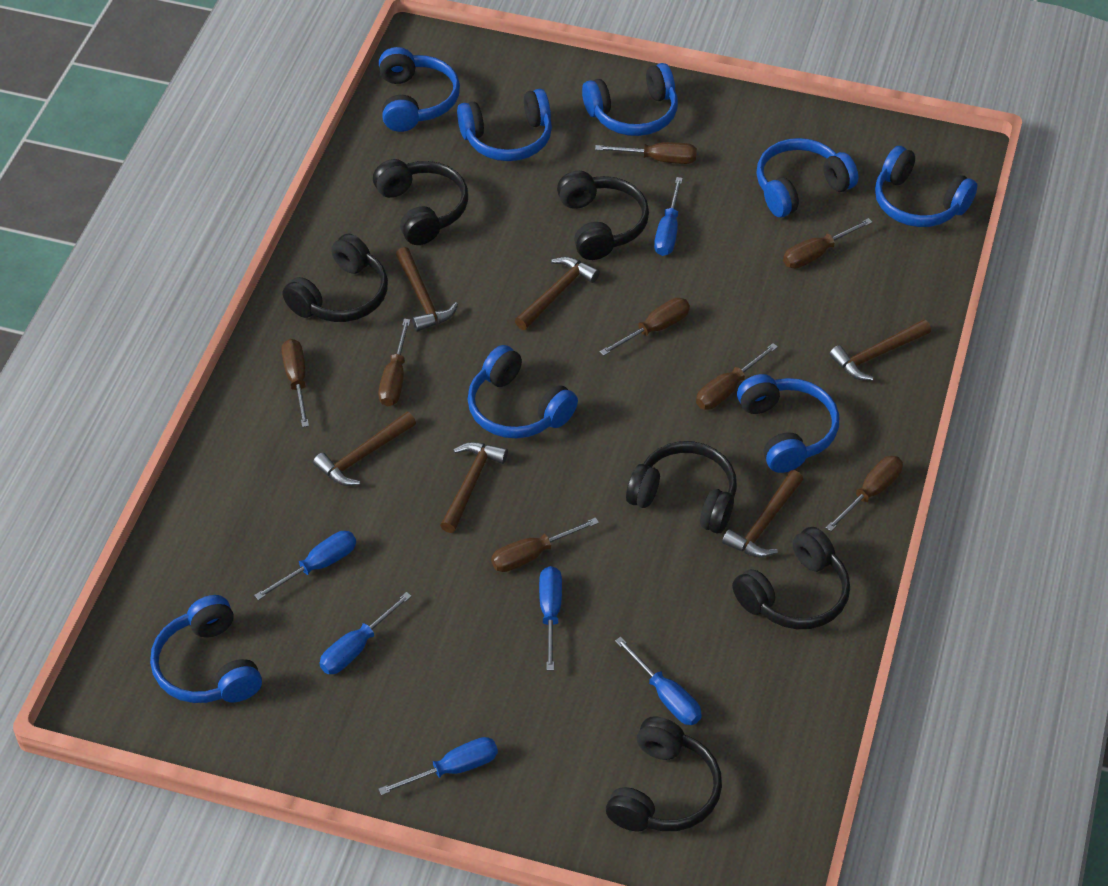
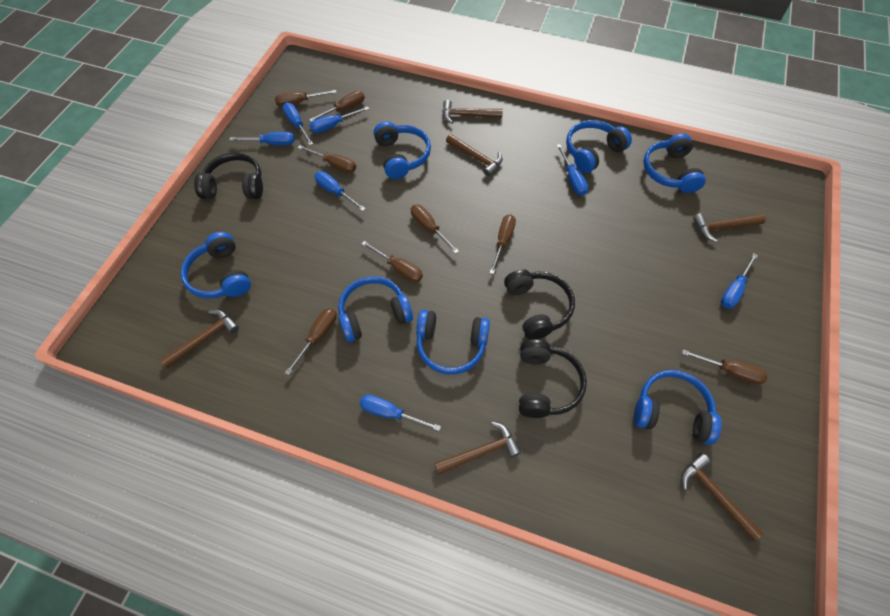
black headphones: [282,234,388,322] [373,159,468,245] [557,171,649,260] [606,716,722,831] [626,441,737,533] [732,527,850,629] = 6 -> [194,152,263,199] [504,269,575,340] [519,340,587,418] = 3
blue headphones: [150,595,262,703] [379,47,460,132] [457,89,552,161] [468,345,578,438] [582,63,678,136] [737,374,839,473] [756,138,858,217] [875,146,977,227] = 8 -> [180,232,251,299] [338,276,413,342] [374,121,431,179] [416,310,490,375] [566,120,632,173] [634,370,722,445] [643,133,706,193] = 7
blue screwdriver: [254,531,356,600] [319,592,412,674] [378,737,498,795] [539,566,562,670] [615,637,702,725] [654,177,683,256] = 6 -> [229,132,295,145] [282,103,313,145] [309,106,369,133] [314,171,366,211] [360,395,441,431] [557,144,588,196] [721,253,758,309] = 7

